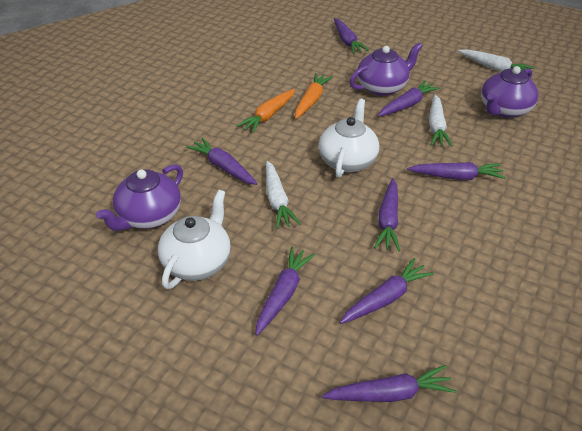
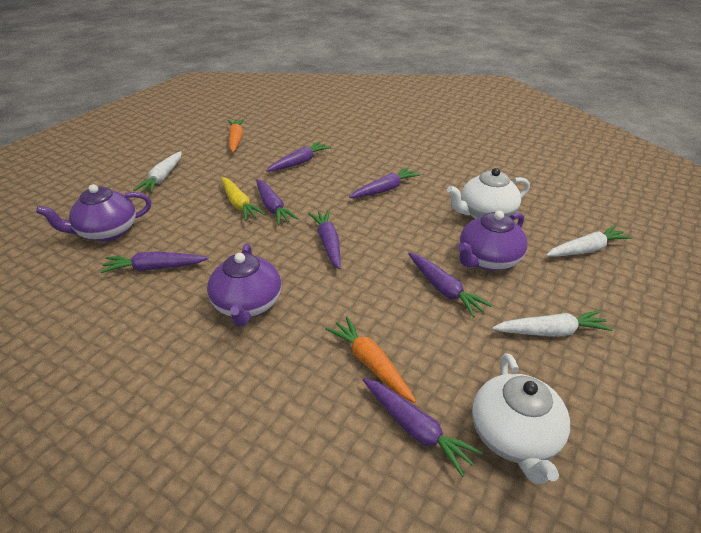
purple carrot: [186,137,257,185] [255,247,315,336] [322,365,456,402] [334,18,369,54] [340,258,434,324] [374,178,400,251] [378,80,440,117] [407,162,506,180] = 8 -> [100,251,208,273] [256,179,299,225] [266,141,331,172] [308,210,341,269] [349,167,421,198] [362,378,483,477] [408,253,492,317] = 7
yellow carrot: none = 0 -> [221,177,265,221] = 1

